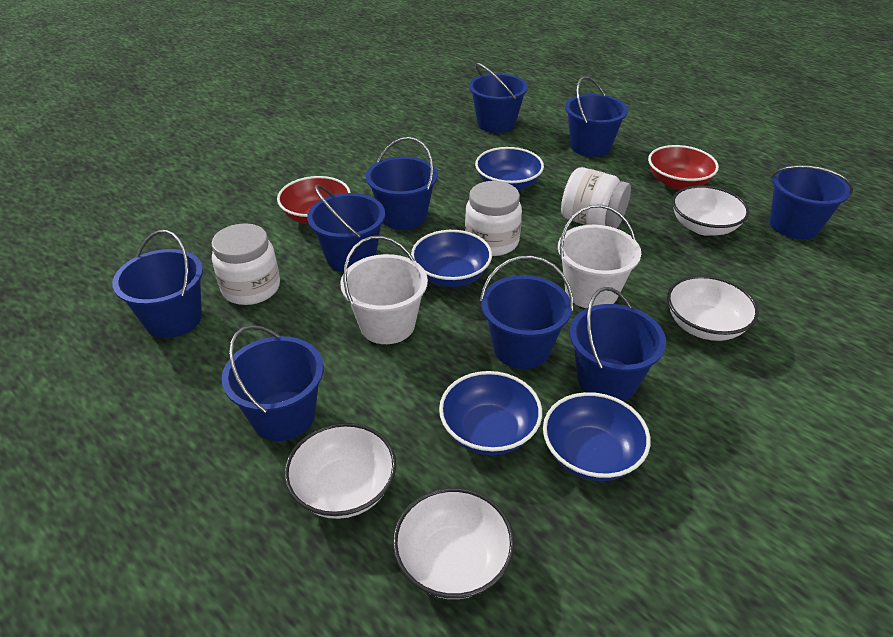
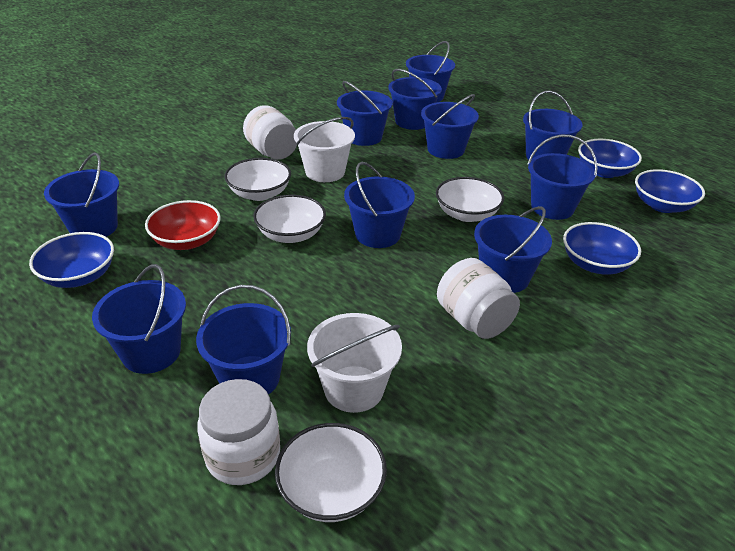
blue bucket: [112,230,203,338] [222,325,323,441] [307,185,385,272] [366,137,438,230] [469,63,528,133] [480,256,573,369] [565,76,628,157] [569,287,666,401] [770,165,853,239] = 9 -> [44,152,119,237] [92,264,186,374] [196,285,291,395] [337,81,393,146] [344,162,415,248] [388,69,442,130] [406,41,455,103] [421,94,479,159] [474,206,552,293] [523,90,583,160] [527,135,598,220] = 11
red bowl: [277,176,351,224] [648,145,719,190] = 2 -> [145,200,221,250] = 1

